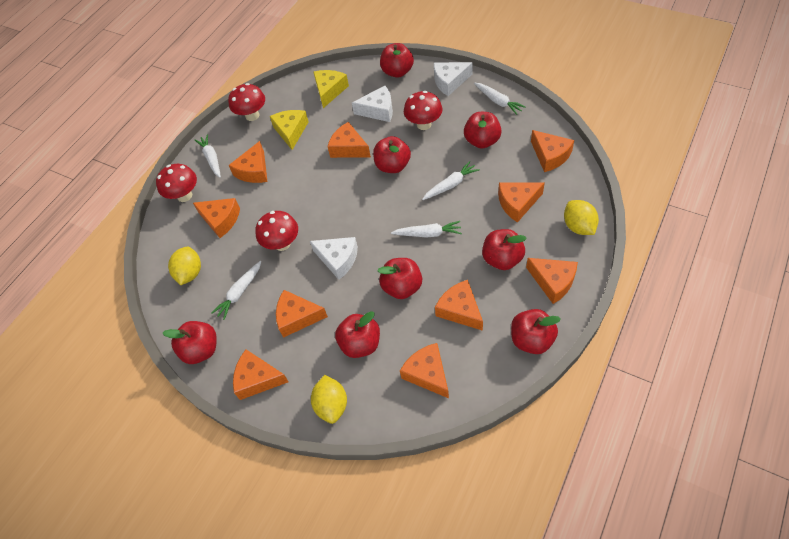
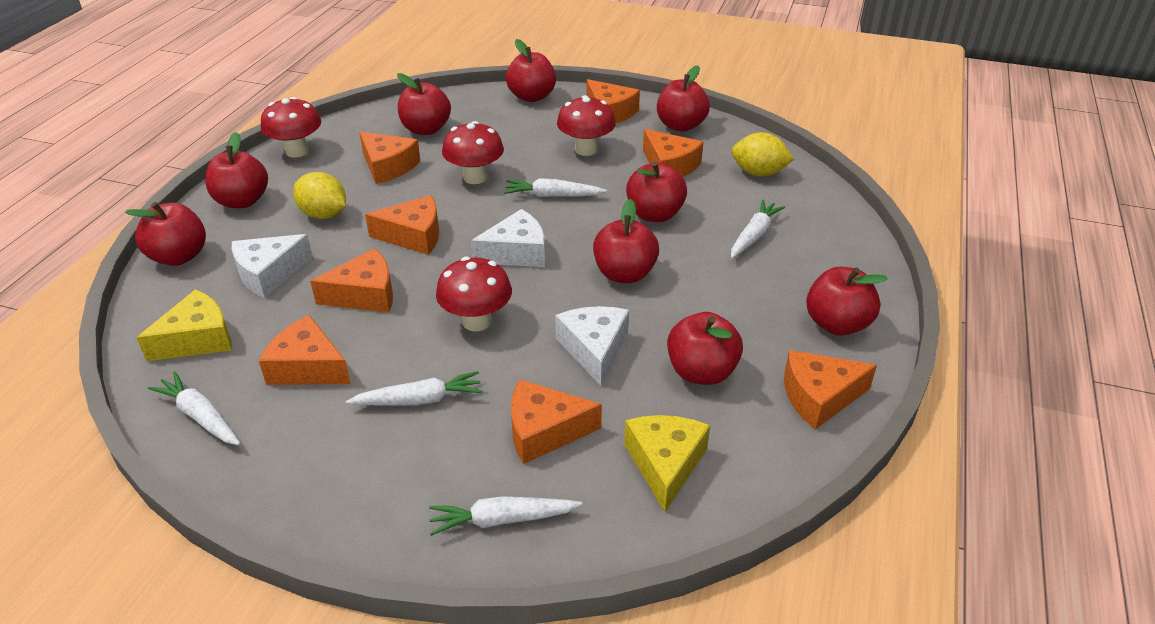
orange cheese: [193,198,240,238] [229,141,268,183] [233,350,289,400] [276,290,328,338] [327,122,371,158] [400,343,449,398] [435,280,483,331] [498,182,545,223] [526,258,578,304] [531,130,574,172] = 10 -> [259,315,351,385] [310,248,393,312] [359,132,420,184] [365,195,439,255] [511,379,602,464] [587,79,640,123] [643,129,703,177] [784,350,877,430] = 8
red apple: [163,321,217,364] [335,311,380,358] [373,136,411,173] [378,258,422,299] [380,43,414,78] [464,112,502,149] [482,229,527,270] [511,309,561,354] = 8 -> [125,202,206,266] [205,132,268,208] [397,73,451,135] [506,39,556,102] [593,199,659,283] [626,161,687,222] [657,65,710,132] [667,312,743,385] [806,267,888,336] = 9
yellow lemon: [168,247,201,285] [311,375,347,424] [564,200,599,235] = 3 -> [293,172,346,219] [731,132,794,177] = 2

